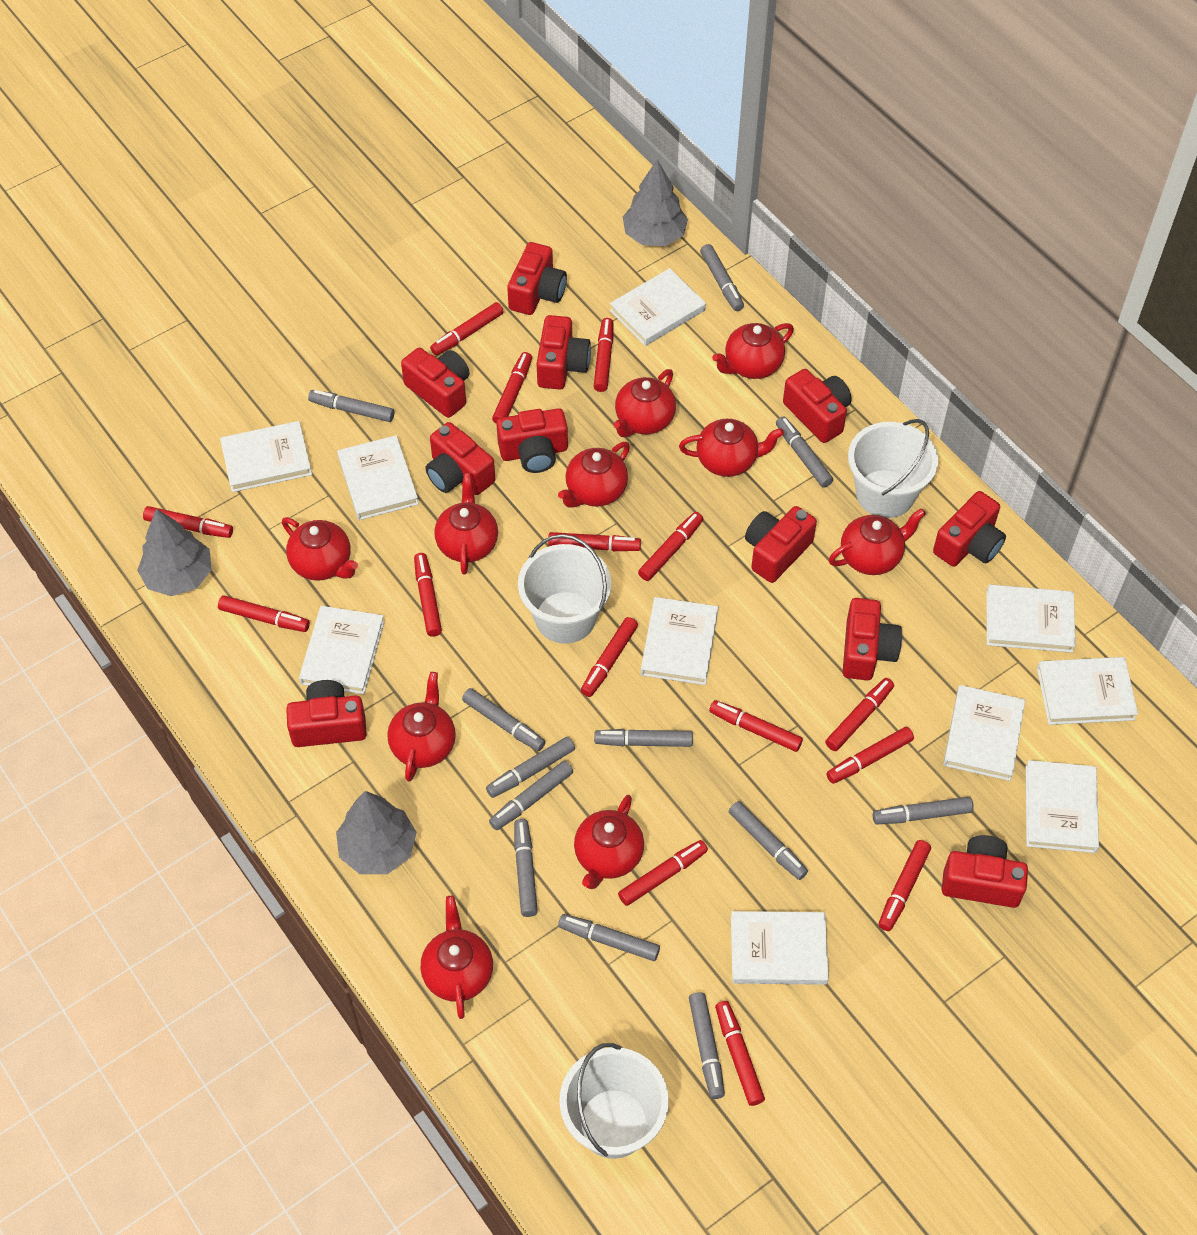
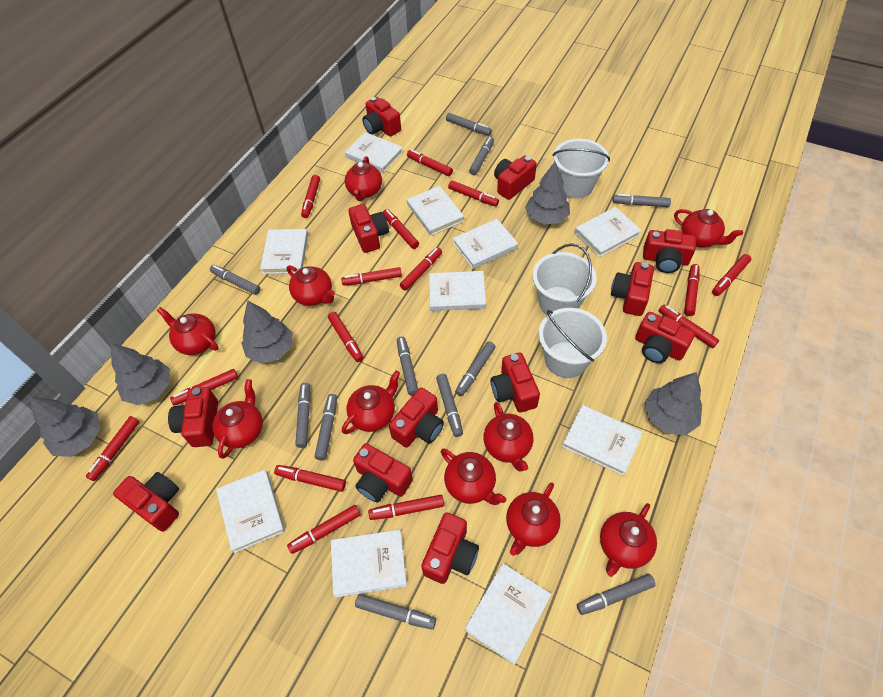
grey marker: [308,390,394,422] [462,688,545,751] [486,737,575,798] [489,761,573,830] [514,819,538,917] [558,914,660,961] [594,729,693,747] [689,992,725,1099] [700,244,744,311] [729,801,808,880] [776,416,833,488] [873,797,974,825] = 12 -> [210,265,260,295] [295,383,310,448] [315,394,337,460] [355,594,436,630] [397,337,418,396] [436,374,463,437] [446,113,492,136] [455,341,496,396] [469,137,494,175] [577,574,656,615] [612,194,671,207] = 11
grey tree: [137,509,212,596] [336,791,417,874] [623,159,688,246] = 3 -> [30,397,101,457] [111,343,170,405] [241,301,293,363] [525,162,570,225] [644,372,702,435] = 5
red camera: [286,680,367,747] [401,348,470,418] [426,422,495,495] [496,408,568,473] [507,242,567,315] [537,315,591,390] [745,506,817,583] [783,369,852,443] [843,598,902,680] [933,491,1006,567] [942,835,1028,908] = 11 -> [113,472,179,532] [168,387,218,447] [348,204,389,253] [353,443,413,502] [362,97,401,137] [389,388,444,448] [421,512,479,584] [491,353,540,412] [494,156,537,200] [611,262,654,316] [635,312,695,363] [643,229,696,273] = 12

